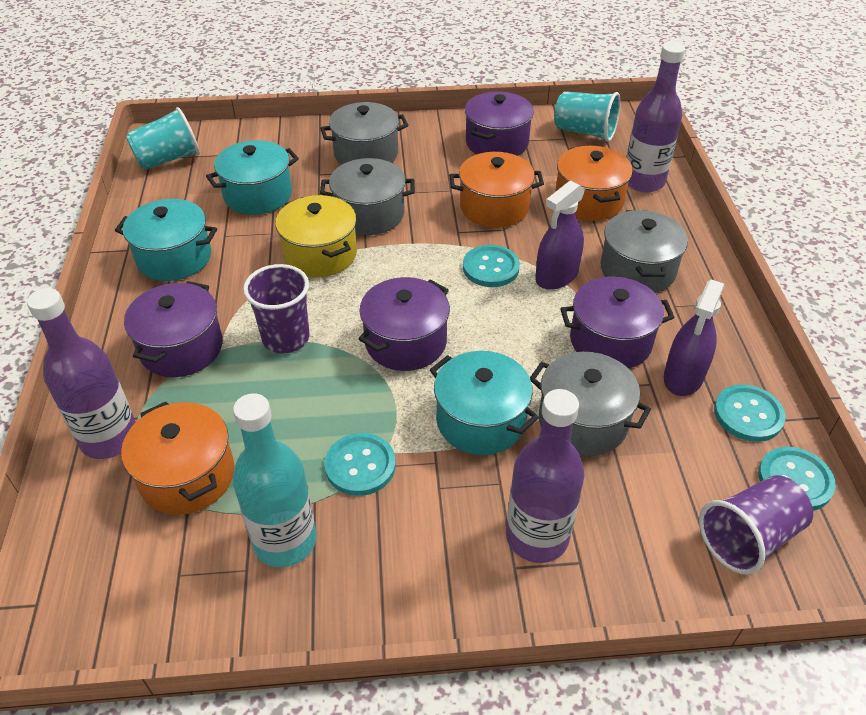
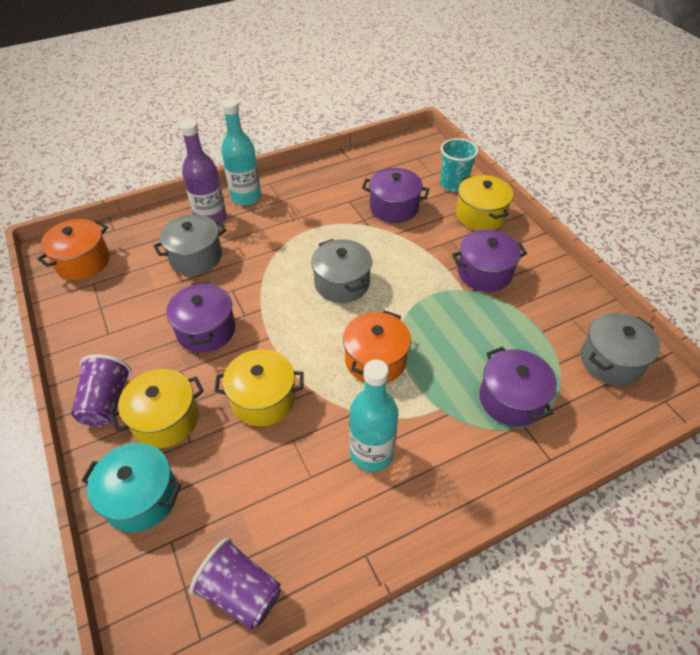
grey pot: [320,102,408,165] [320,158,415,235] [530,352,651,456] [601,210,688,293] = 4 -> [153,214,227,275] [311,239,372,303] [581,313,660,385] = 3
orange pot: [121,402,234,515] [449,152,544,228] [555,146,633,221] = 3 -> [37,219,110,280] [343,310,411,383] = 2
purple bottle: [27,288,136,459] [506,389,585,563] [626,42,685,193] = 3 -> [180,119,227,226] = 1
purple spray bottle: [535,180,585,290] [664,280,724,396] = 2 -> none = 0
turquoise bottle: [233,394,317,568] = 1 -> [221,99,261,206] [349,359,398,472] = 2
turquoise button: [324,433,396,496] [463,245,520,287] [714,384,786,442] [758,447,836,511] = 4 -> none = 0
turquoise cup: [126,107,200,170] [554,91,620,142] = 2 -> [440,138,479,192] = 1
turquoise pot: [115,199,217,281] [206,140,299,215] [430,351,539,455] = 3 -> [81,443,182,532] = 1
yellow pot: [275,195,357,277] = 1 -> [110,369,204,448] [214,349,304,426] [456,175,513,230] = 3

